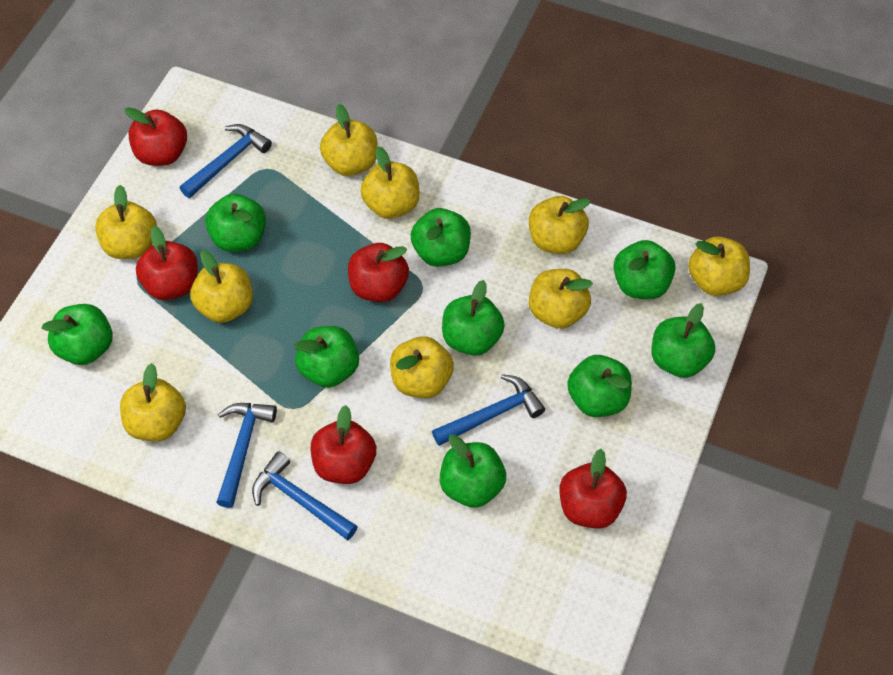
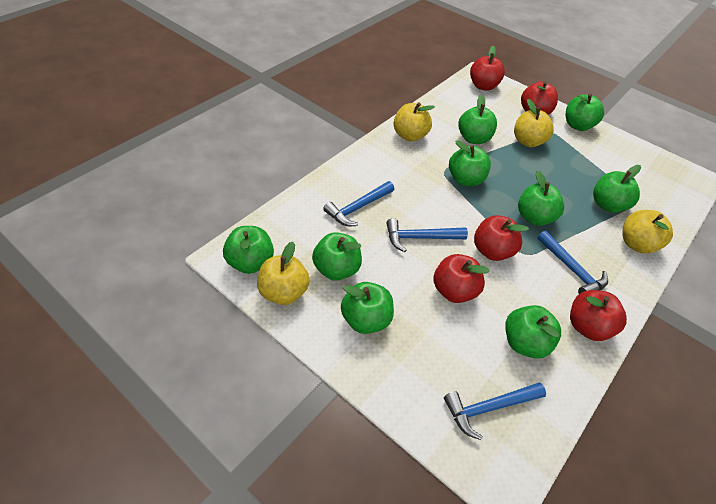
yellow apple: [95,185,157,259] [120,363,186,441] [190,250,253,323] [320,104,378,176] [360,146,420,219] [390,336,454,398] [529,196,590,254] [529,269,593,329] [688,236,750,296] = 9 -> [257,242,309,305] [394,102,435,142] [514,99,554,147] [622,210,673,253] = 4

